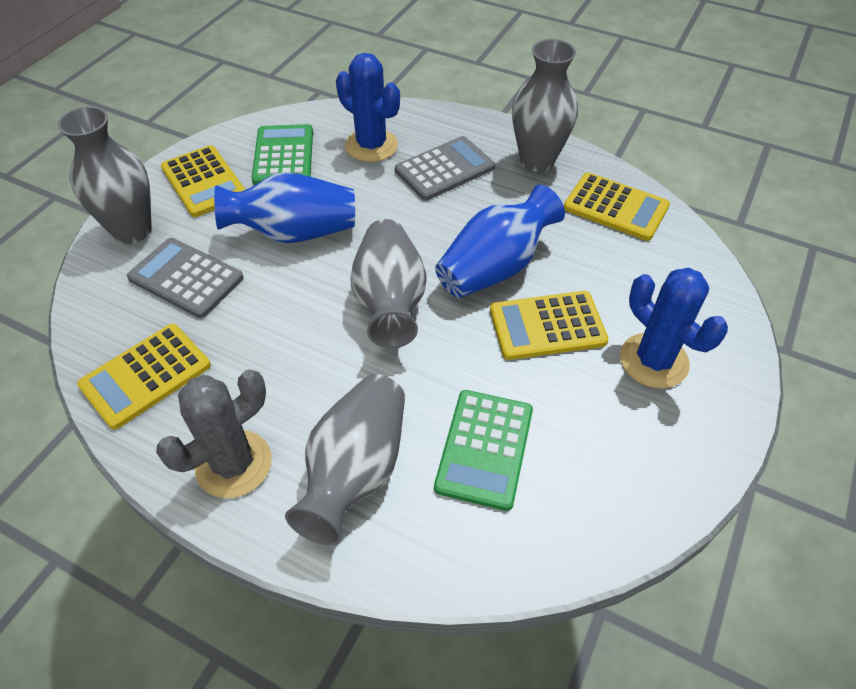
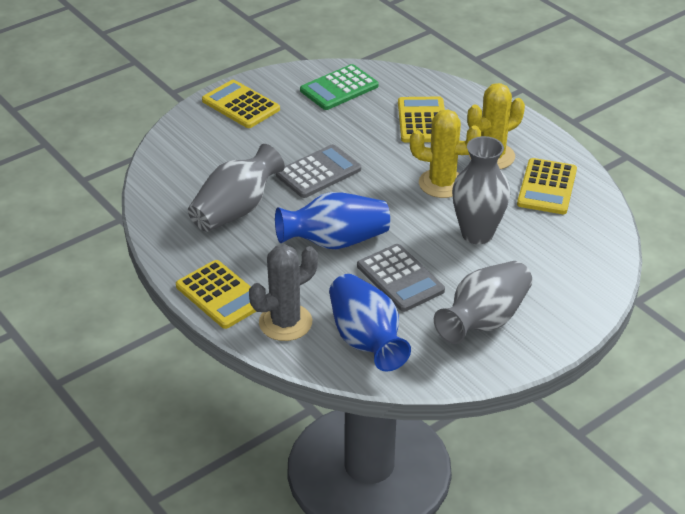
blue cactus: [336,53,400,162] [620,267,728,388] = 2 -> none = 0
green calculator: [252,124,313,185] [434,390,533,511] = 2 -> [300,64,379,110] = 1
grey vase: [57,106,152,244] [285,374,405,545] [350,219,426,348] [512,39,578,172] = 4 -> [188,144,285,232] [434,261,532,344] [452,136,510,244] = 3
yellow cactus: none = 0 -> [410,109,482,198] [468,83,525,169] = 2

